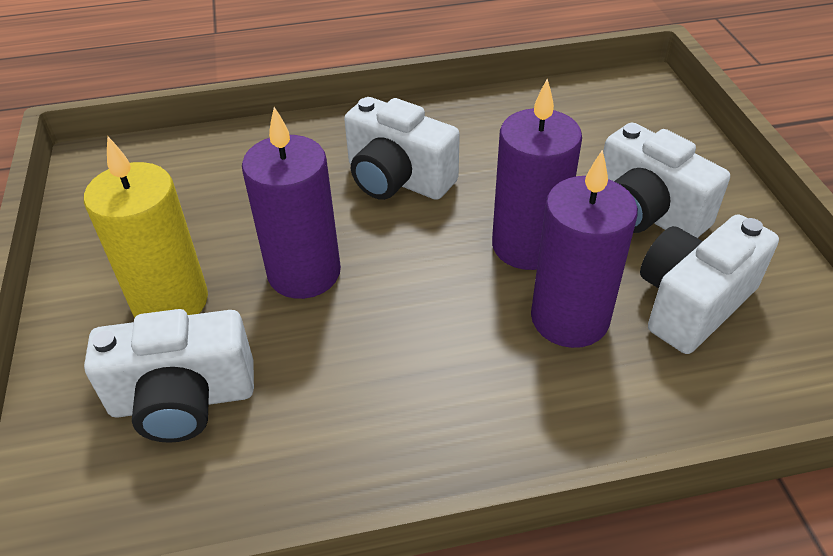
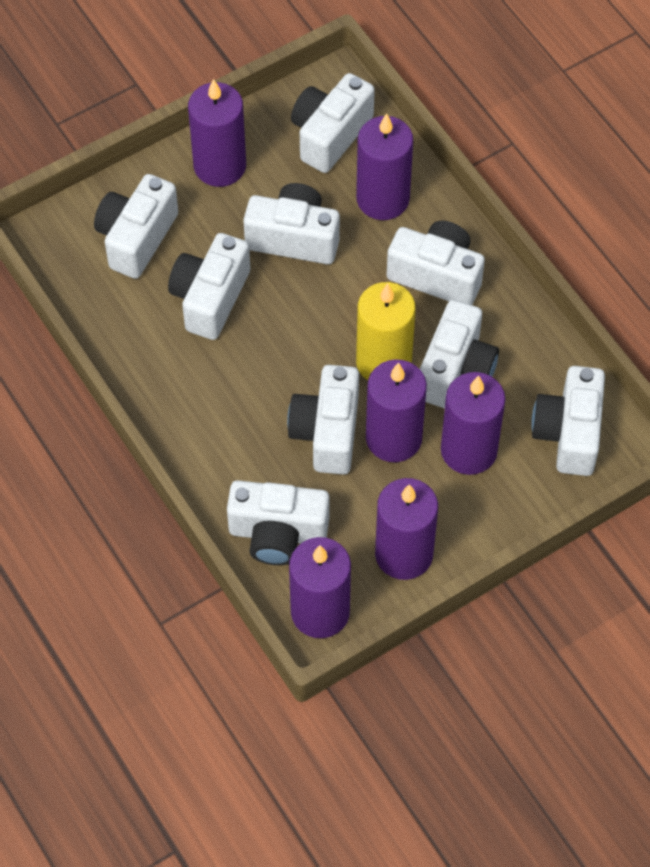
purple candle: [242,107,341,299] [492,79,582,270] [531,150,638,348] = 3 -> [188,79,246,187] [289,537,351,638] [356,113,413,220] [366,359,427,462] [375,478,438,580] [441,372,506,475] = 6
white camera: [84,309,254,443] [344,97,460,200] [603,123,730,238] [640,214,779,354] = 4 -> [94,174,178,279] [168,233,250,340] [227,480,330,565] [243,183,340,264] [287,365,359,475] [291,73,375,173] [386,221,485,305] [420,300,499,408] [531,366,605,476] = 9

